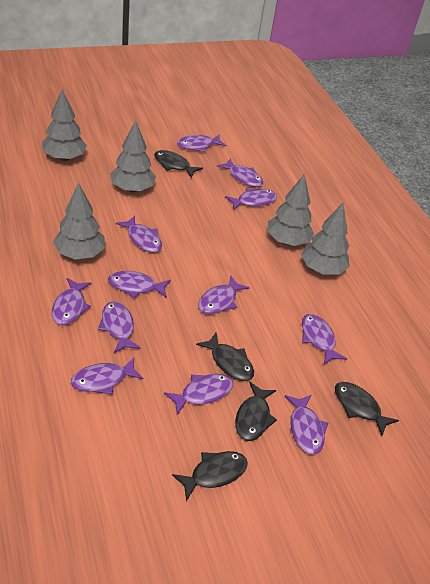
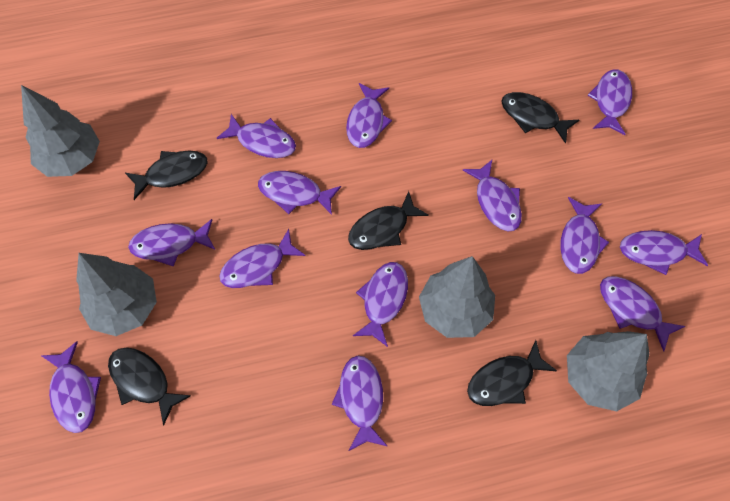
grey tree: [42,90,87,161] [53,183,105,259] [110,120,156,192] [268,174,314,246] [301,203,350,274] = 5 -> [21,85,100,177] [76,253,157,336] [419,256,495,338] [567,331,649,411] = 4
purple fish: [52,278,91,325] [71,358,143,395] [98,301,141,353] [108,271,171,298] [116,216,162,253] [164,374,233,415] [177,134,226,152] [198,275,250,314] [217,158,263,187] [225,188,277,210] [285,395,328,455] [302,314,347,364] = 12 -> [42,341,101,433] [128,219,215,267] [217,114,296,158] [219,229,306,288] [258,171,341,215] [332,356,387,451] [346,83,392,148] [353,262,408,347] [463,160,522,231] [560,197,609,274] [587,69,632,135] [600,276,685,352] [620,230,708,275] = 13

